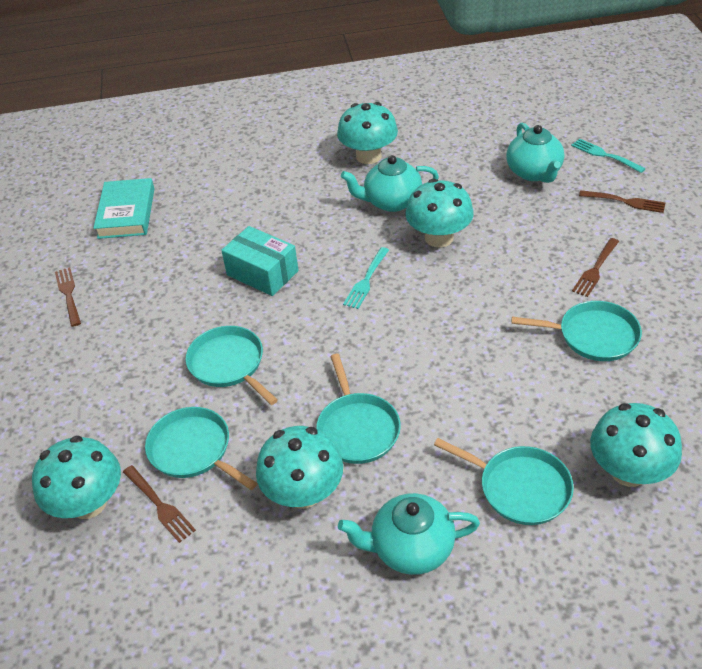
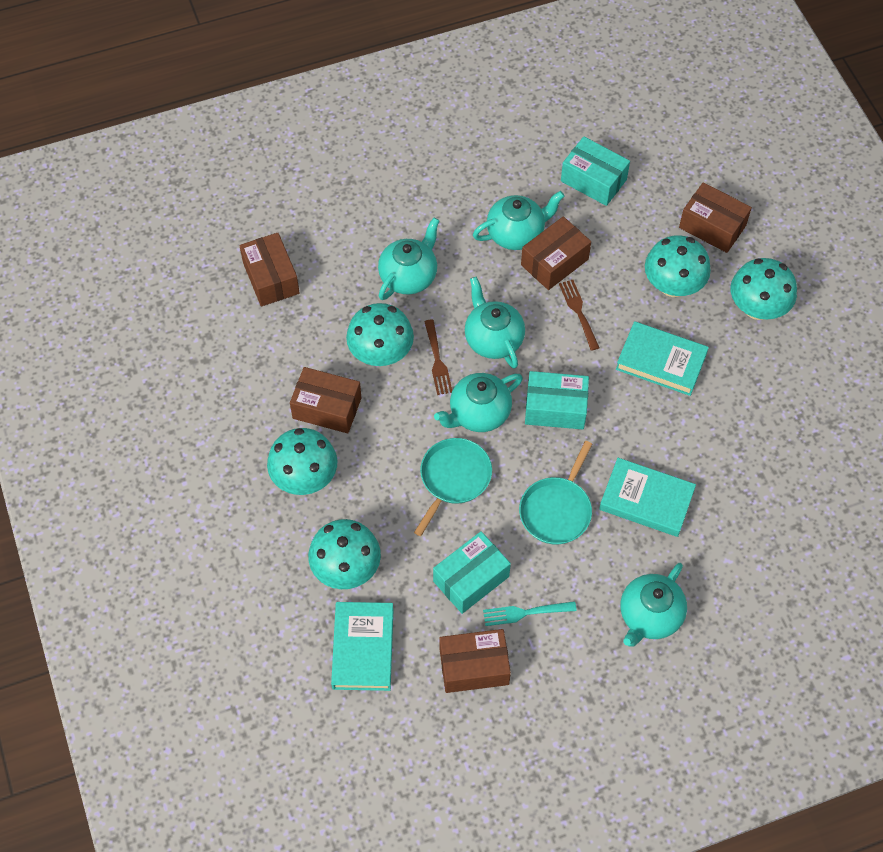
brown box: none = 0 -> [240,233,300,306] [290,367,362,433] [439,629,511,693] [521,217,591,290] [679,182,752,253] = 5
brown fork: [55,267,81,327] [123,465,196,543] [572,238,619,297] [579,190,666,213] = 4 -> [424,320,452,395] [559,280,600,351] = 2
turquoise book: [93,178,155,239] = 1 -> [331,602,394,691] [599,458,696,537] [616,321,709,396] = 3
turquoise box: [221,226,299,296] = 1 -> [433,531,511,614] [525,371,589,430] [561,136,630,206] = 3
turquoise fork: [343,247,389,309] [571,138,646,173] = 2 -> [483,601,577,626] = 1
turquoise pan: [145,407,257,490] [186,326,278,405] [316,354,401,464] [434,438,574,525] [511,301,642,361] = 5 -> [414,438,492,536] [519,441,592,545] = 2
turquoise teapot: [338,493,480,575] [341,155,439,212] [506,123,564,183] = 3 -> [378,218,440,300] [434,373,523,432] [465,277,525,369] [473,191,565,250] [620,563,687,647] = 5

